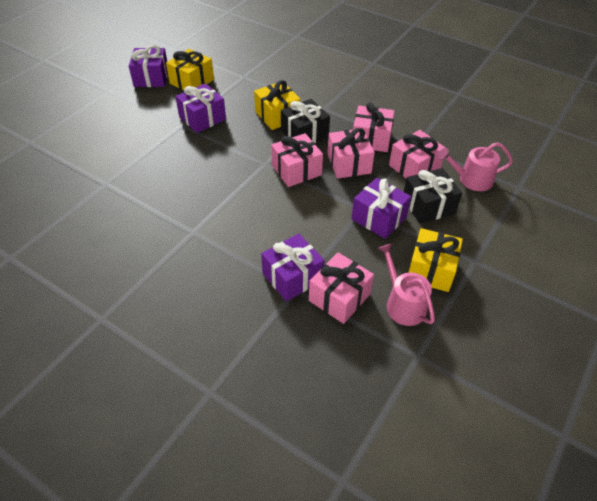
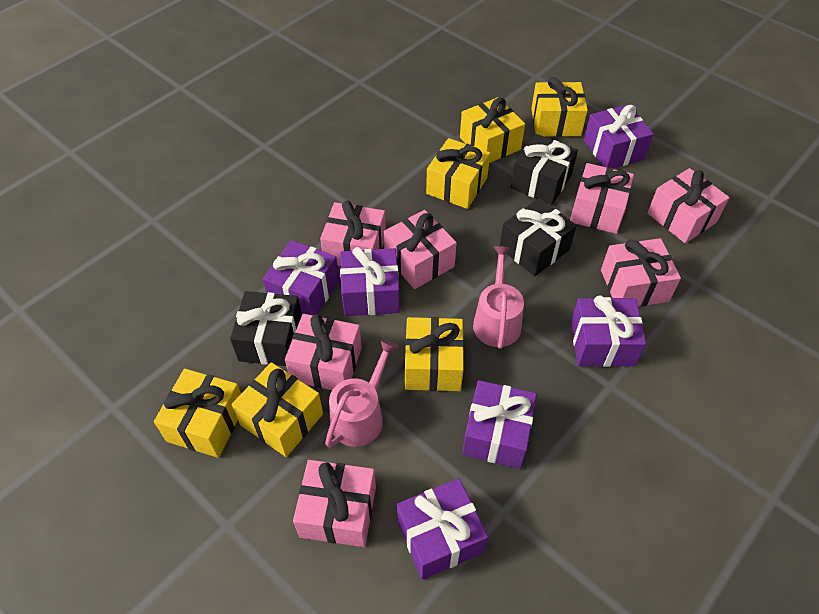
black gift: [281,99,330,143] [404,168,462,224] = 2 -> [230,291,302,366] [500,198,577,276] [511,134,578,205] = 3
pink gift: [271,133,323,187] [309,253,374,324] [327,128,375,179] [353,102,395,152] [389,130,446,178] = 5 -> [285,314,362,390] [293,460,376,547] [320,201,386,266] [384,210,457,289] [570,163,634,234] [601,238,681,307] [647,168,730,243] = 7
purple gift: [129,45,168,87] [175,83,226,133] [261,234,325,301] [351,178,411,239] = 4 -> [263,240,339,315] [340,247,400,316] [397,478,488,580] [462,380,537,469] [571,295,646,367] [584,104,654,168] = 6
yellow gift: [166,49,214,90] [254,80,300,130] [408,228,463,292] = 3 -> [154,369,241,458] [232,362,323,457] [405,317,464,391] [426,138,490,209] [460,97,525,163] [531,77,588,137] = 6

